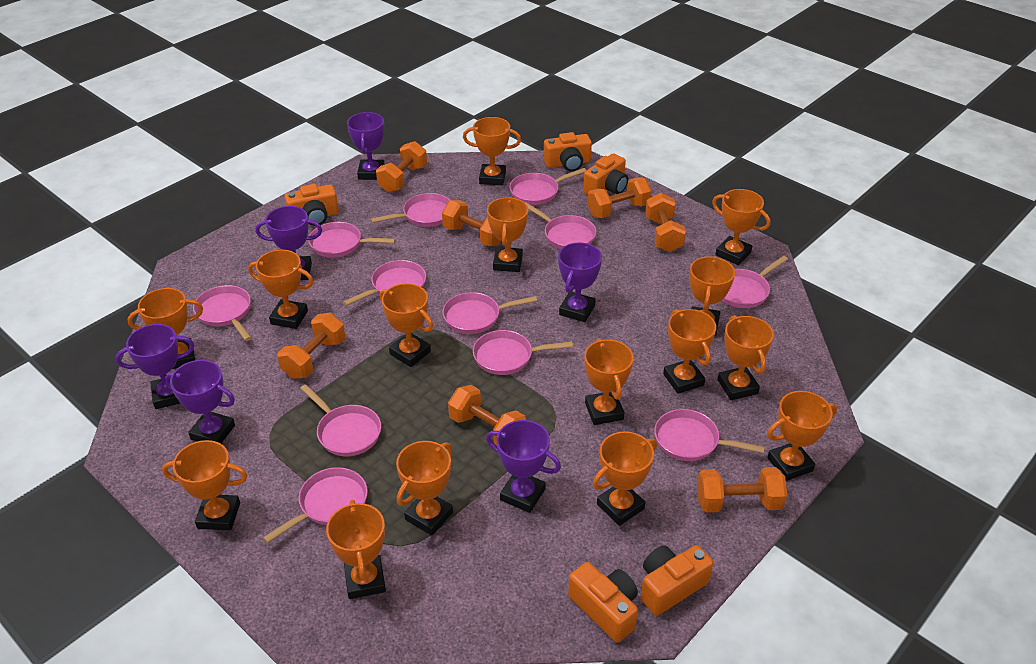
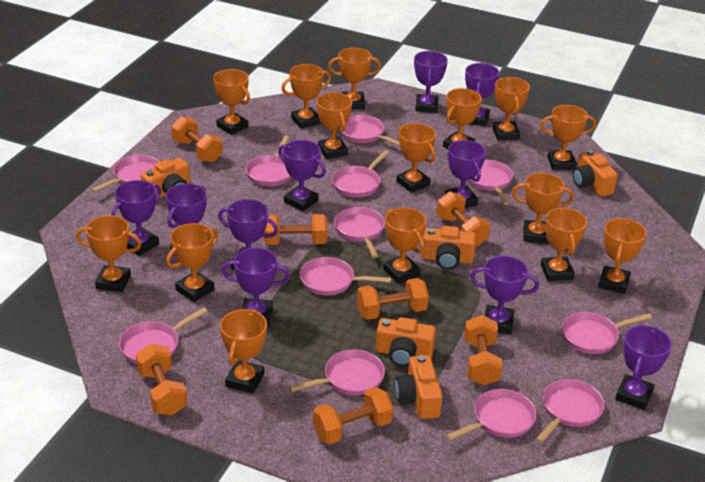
purple trophy: [115,324,194,409] [165,360,235,444] [255,206,322,280] [347,112,385,180] [486,420,561,513] [558,242,602,322] = 6 -> [111,180,161,256] [166,183,207,249] [218,199,278,269] [222,248,290,326] [278,140,326,211] [414,51,448,113] [445,140,486,208] [465,63,500,127] [470,256,539,334] [615,325,672,410] = 10

